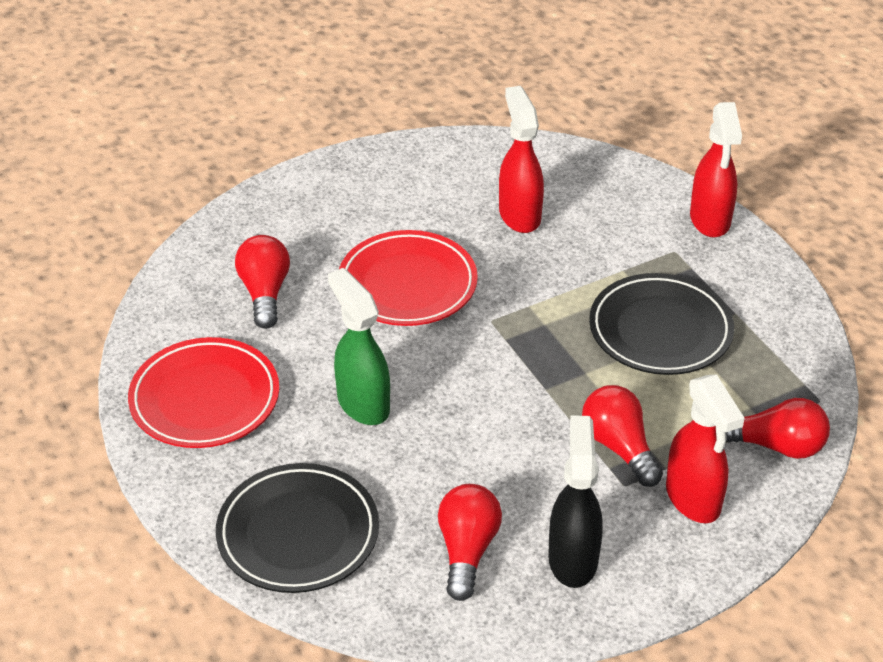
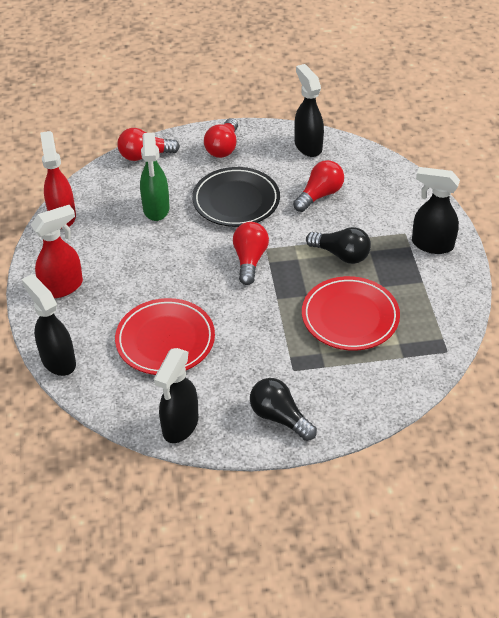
black light bulb: none = 0 -> [250,378,317,441] [306,227,371,264] = 2
black plate: [216,463,379,593] [589,273,734,375] = 2 -> [192,167,280,227] = 1
black spray bottle: [548,415,603,588] = 1 -> [22,274,76,376] [154,348,198,443] [294,64,324,157] [412,167,460,254] = 4
red spray bottle: [499,86,544,233] [666,374,745,523] [690,102,742,238] = 3 -> [31,205,83,298] [40,131,76,229] = 2

